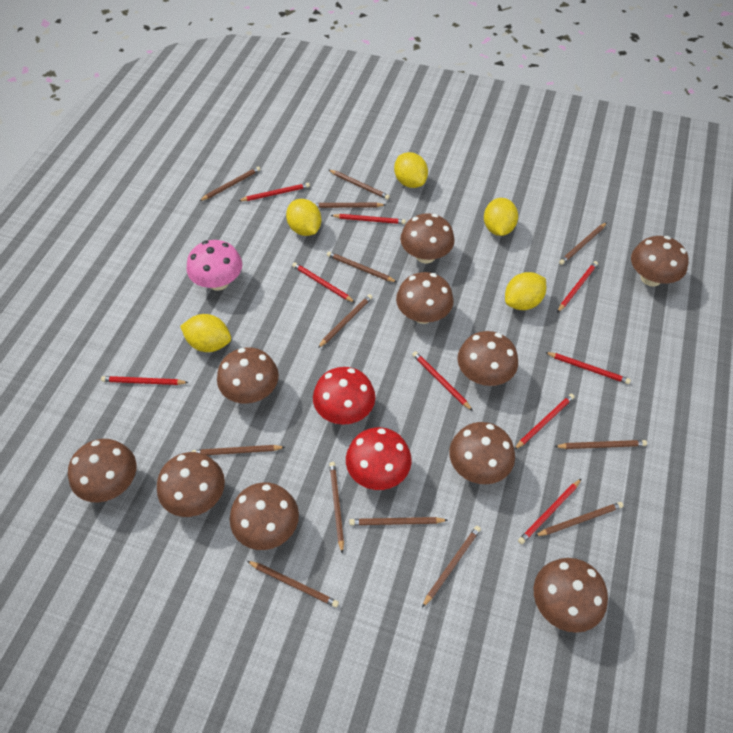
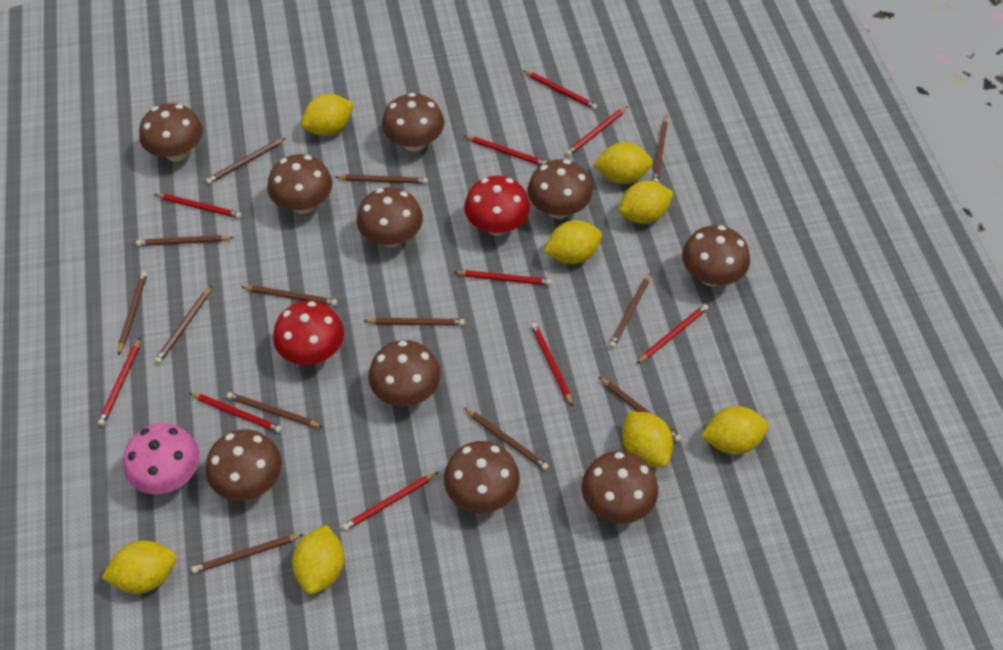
red pencil: [101,376,189,385] [238,183,310,201] [292,262,355,303] [331,214,406,224] [412,351,473,411] [514,394,574,450] [518,479,581,544] [545,352,631,384] [557,261,598,313] = 9 -> [98,338,140,426] [154,194,242,218] [189,393,282,433] [342,472,438,531] [454,270,552,285] [464,136,547,165] [523,71,597,110] [531,323,573,406] [565,106,628,156] [637,304,708,363] = 10
yellow lemon: [180,314,231,352] [286,199,321,236] [394,152,428,188] [484,198,518,236] [505,272,546,310] = 5 -> [102,541,177,594] [292,525,344,594] [301,94,353,136] [544,220,602,264] [593,142,653,184] [618,181,674,224] [622,411,673,467] [701,406,769,455] = 8

